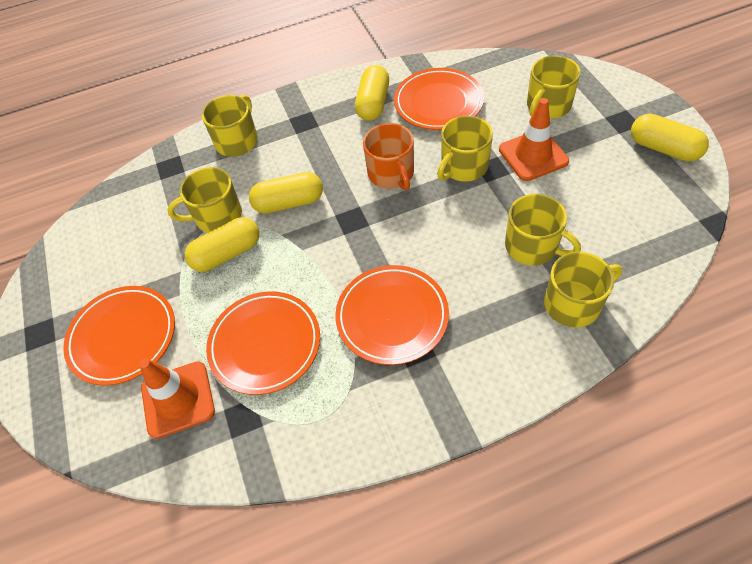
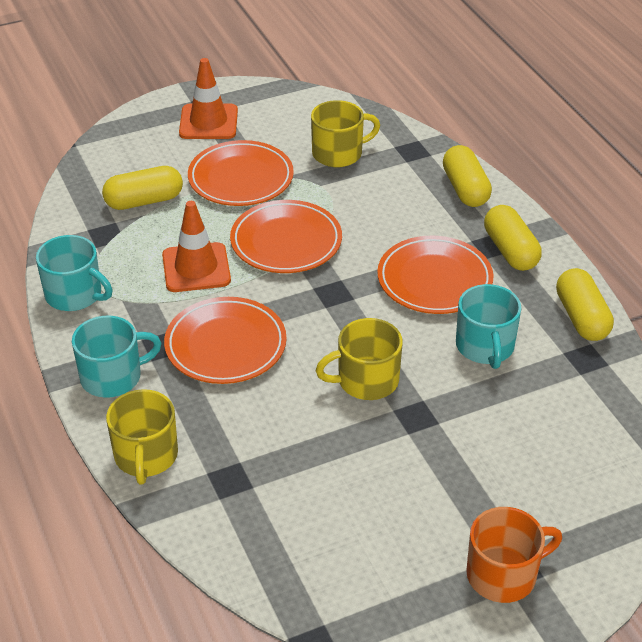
turquoise mug: none = 0 -> [36,235,112,311] [72,316,162,398] [456,284,522,369] = 3
yellow mug: [167,167,242,233] [202,95,258,157] [437,116,493,182] [505,194,581,265] [527,56,581,119] [544,252,622,328] = 6 -> [106,389,178,485] [311,100,380,167] [315,318,403,400] = 3

